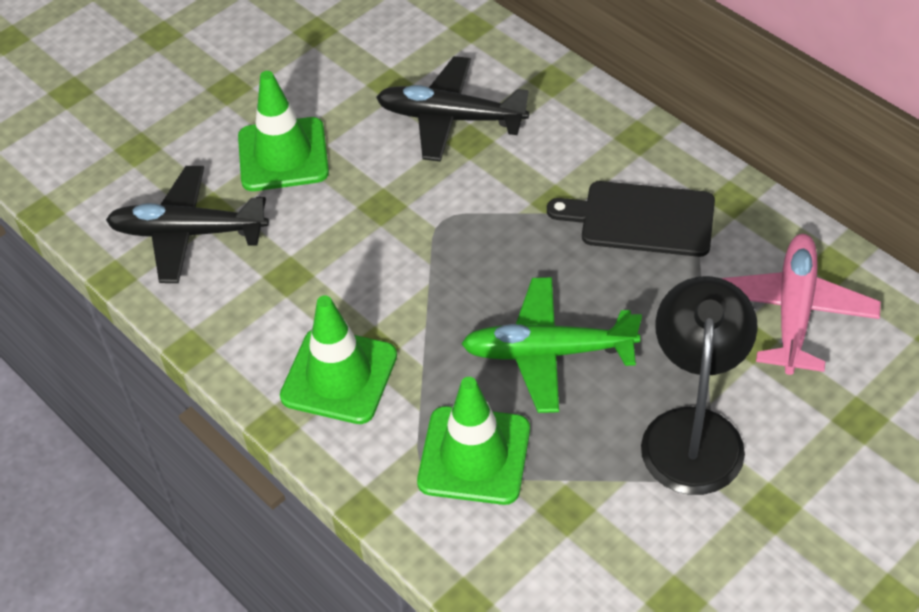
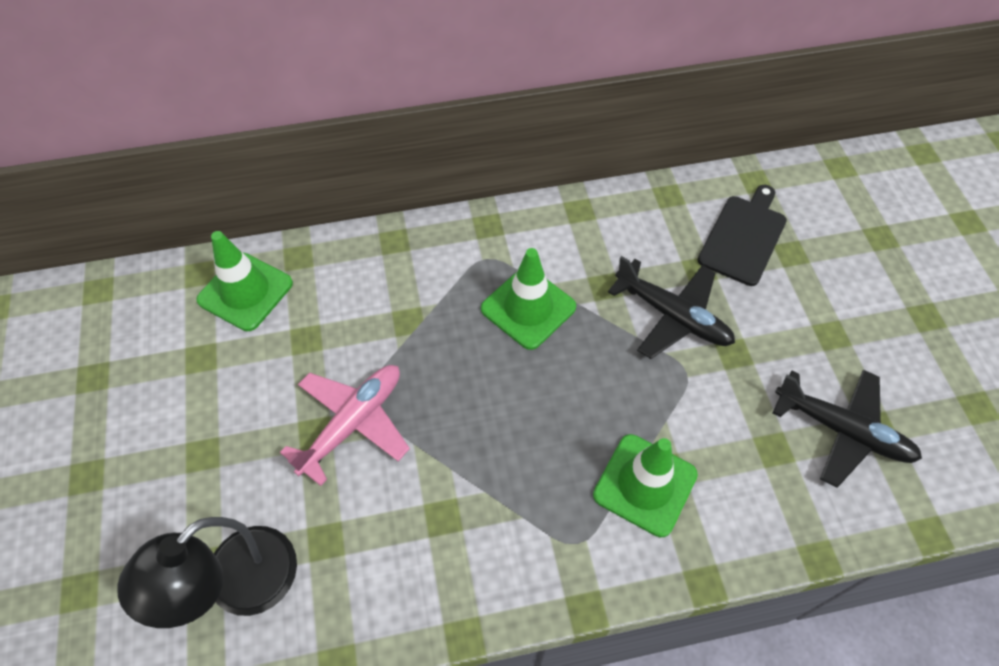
green plane: [461,277,642,413] = 1 -> none = 0

